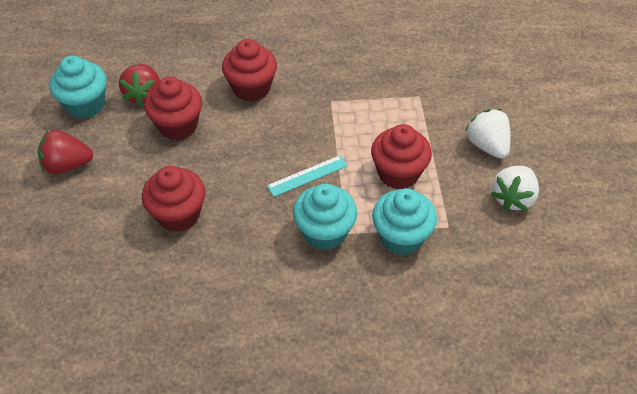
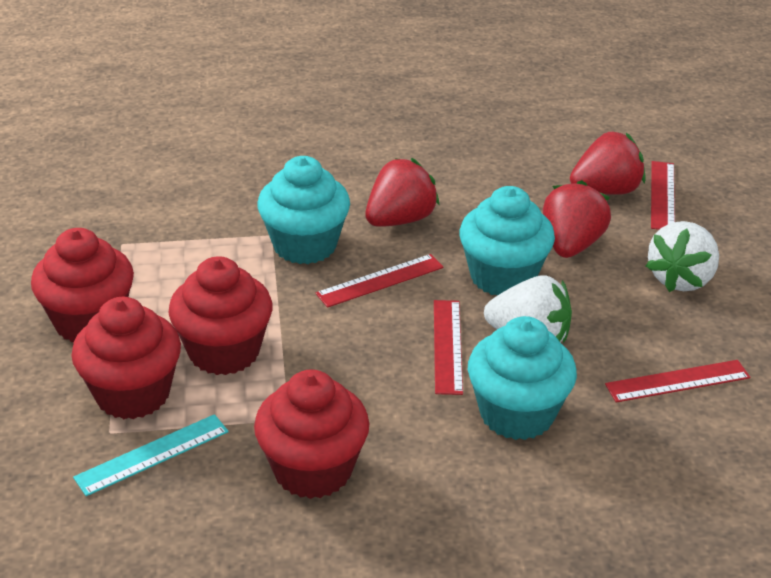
red ruler: none = 0 -> [316,254,444,308] [434,300,463,395] [605,360,750,403] [651,161,675,230] = 4
red strawberry: [38,130,93,174] [119,64,160,107] = 2 -> [365,158,439,227] [543,180,611,258] [570,132,646,195] = 3

